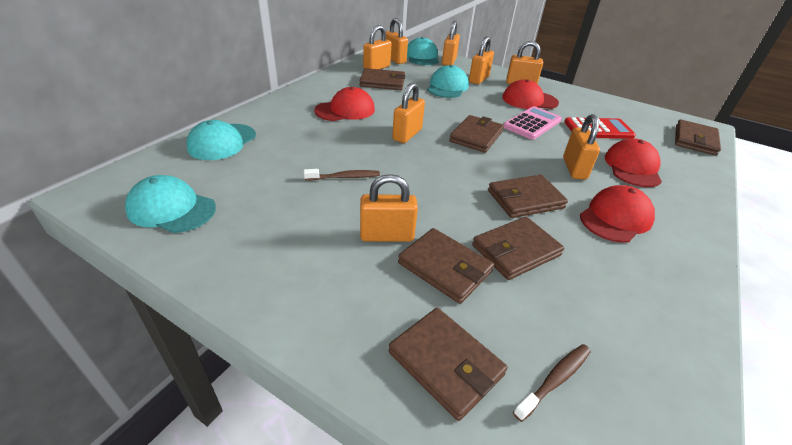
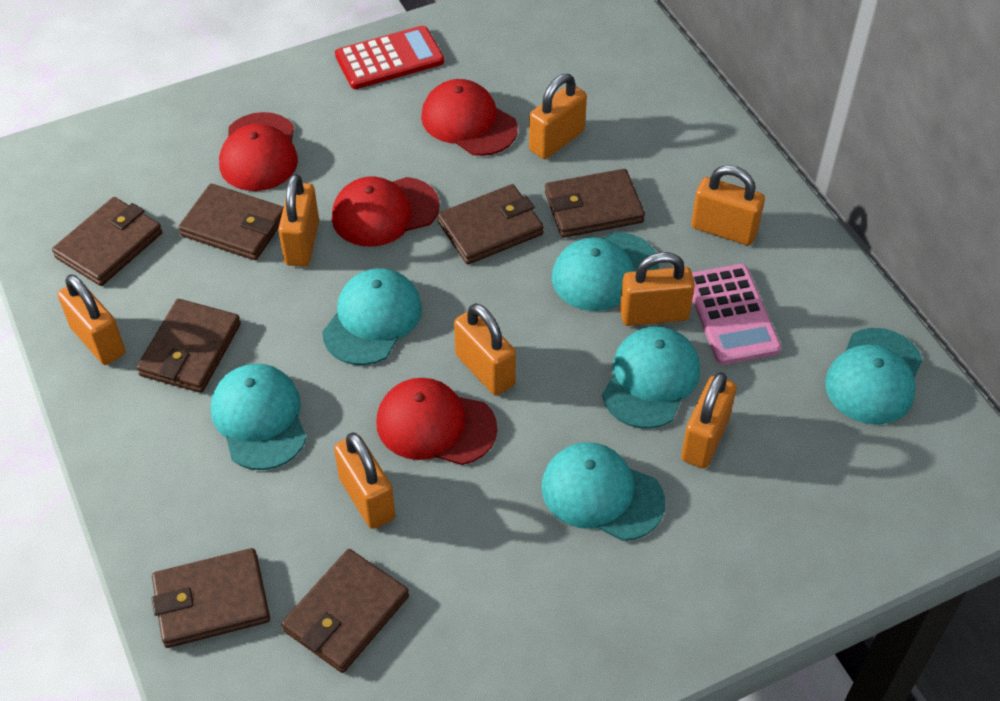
brown toothbrush: [304,169,380,181] [513,344,591,422] = 2 -> none = 0
turquoise cap: [125,175,216,233] [186,120,256,160] [407,37,439,65] [427,65,469,98] = 4 -> [211,364,307,470] [322,268,422,365] [541,442,665,541] [552,232,659,311] [602,327,700,429] [825,328,923,425] = 6

